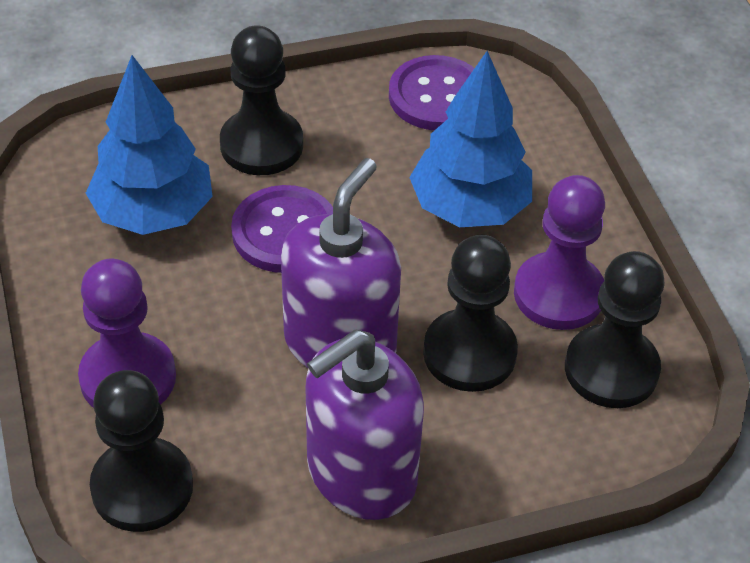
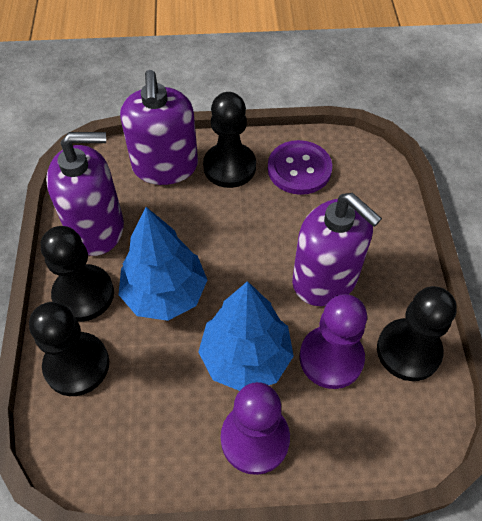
purple button: [231,185,333,273] [389,55,474,130] = 2 -> [268,140,332,195] = 1
purple soap dispenser: [281,158,401,369] [306,330,424,520] = 2 -> [46,132,124,256] [120,70,198,185] [292,193,382,306] = 3

